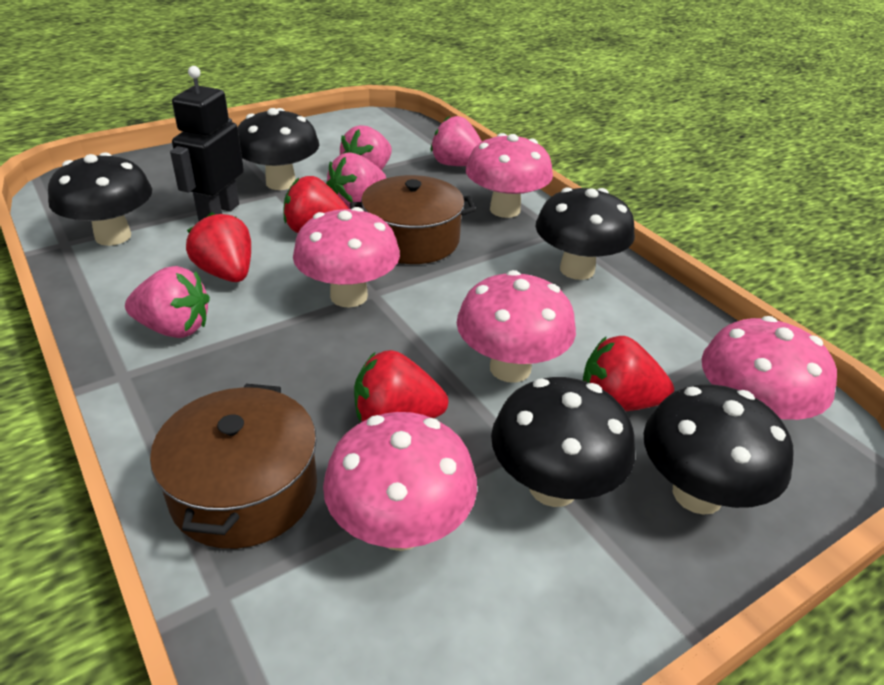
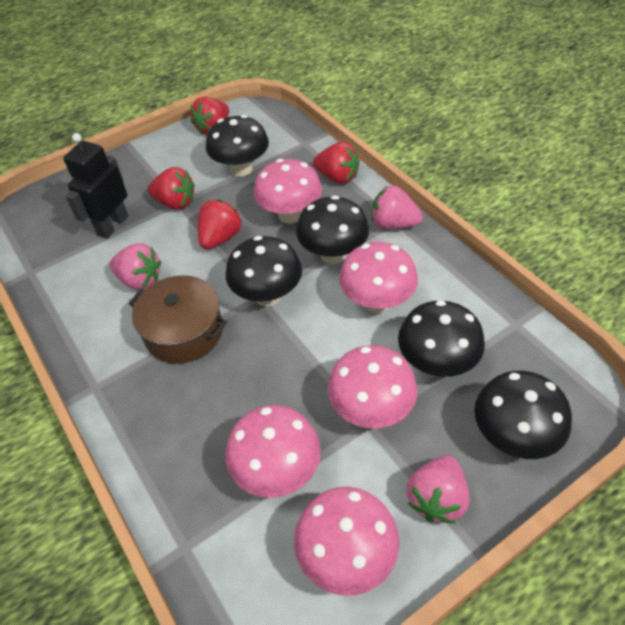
brown pot: [150,384,317,549] [350,175,476,264] = 2 -> [128,275,227,364] = 1
pink strawberry: [125,266,210,338] [326,153,386,209] [340,125,392,170] [431,116,482,166] = 4 -> [109,243,162,290] [372,186,423,229] [407,455,470,524] = 3

